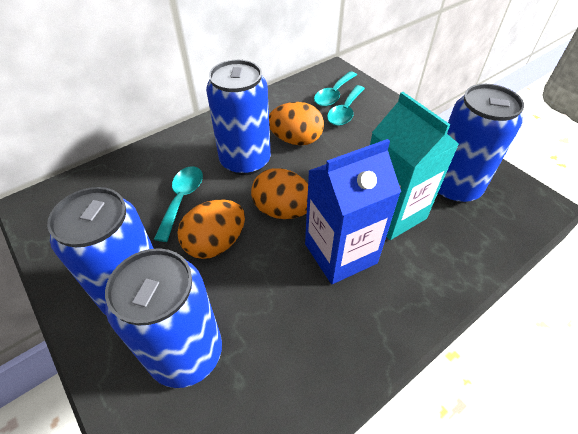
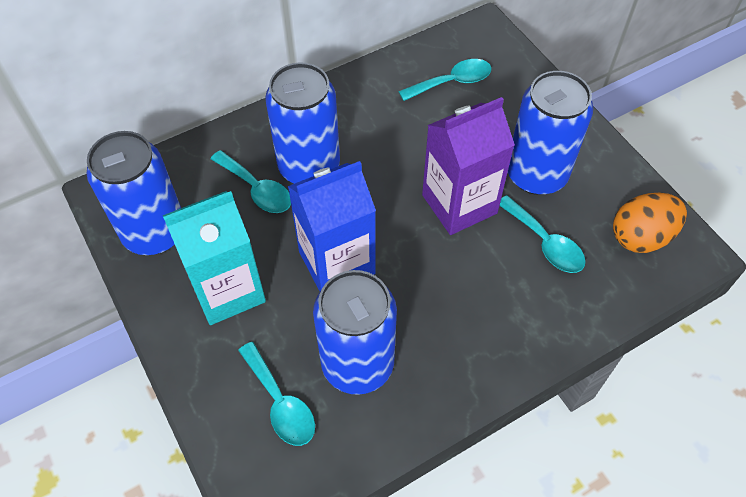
orange egg: [177,200,245,259] [251,168,308,219] [269,102,324,145] = 3 -> [613,192,687,253] = 1
purple carton: none = 0 -> [422,97,515,235] = 1
turquoise spoon: [154,166,203,242] [314,71,357,107] [327,85,365,126] = 3 -> [211,150,291,213] [238,342,315,446] [398,59,492,101] [500,195,586,273] = 4

